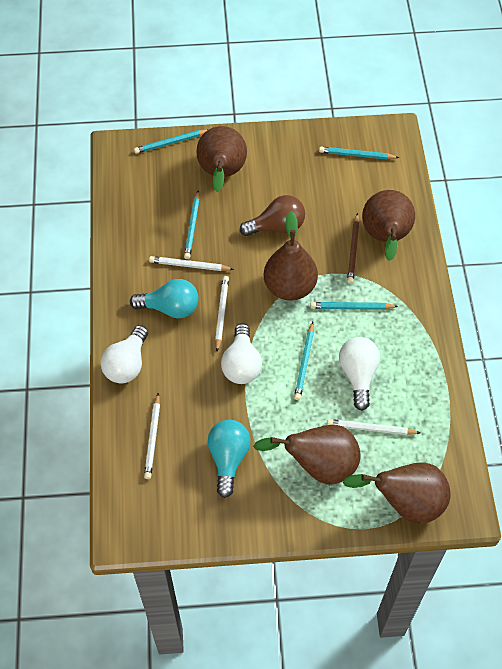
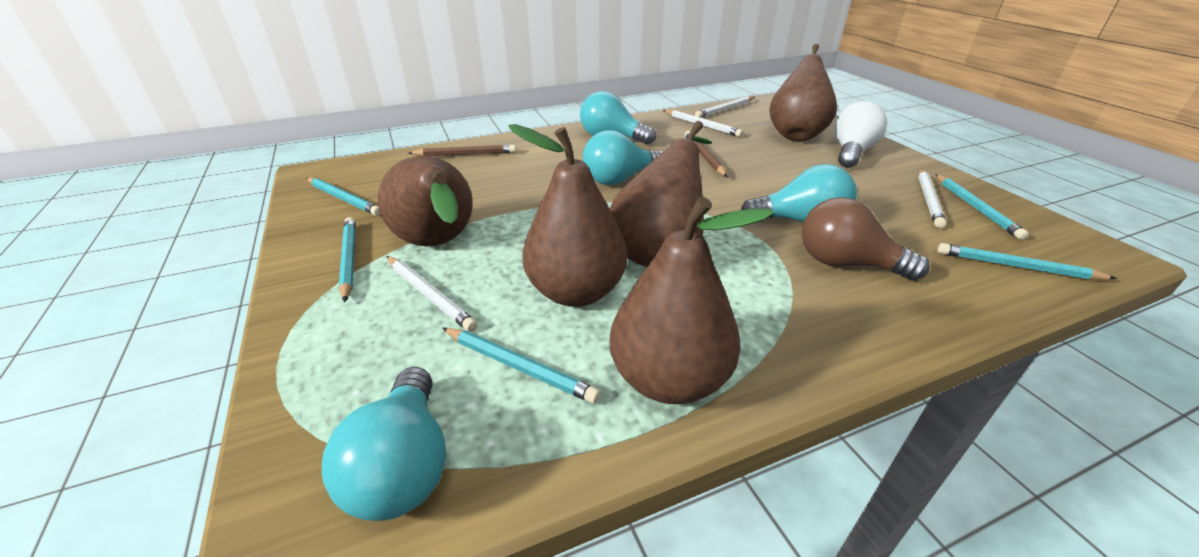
brown pencil: [347,213,359,284] = 1 -> [408,145,516,156] [684,131,727,177] = 2
turquoise light bulb: [130,279,199,318] [208,420,250,498] = 2 -> [322,367,446,521] [580,91,656,145] [583,130,663,185] [741,164,857,222] = 4
white light bulb: [101,325,148,384] [221,324,262,384] [339,337,380,411] = 3 -> [834,101,887,168] = 1

